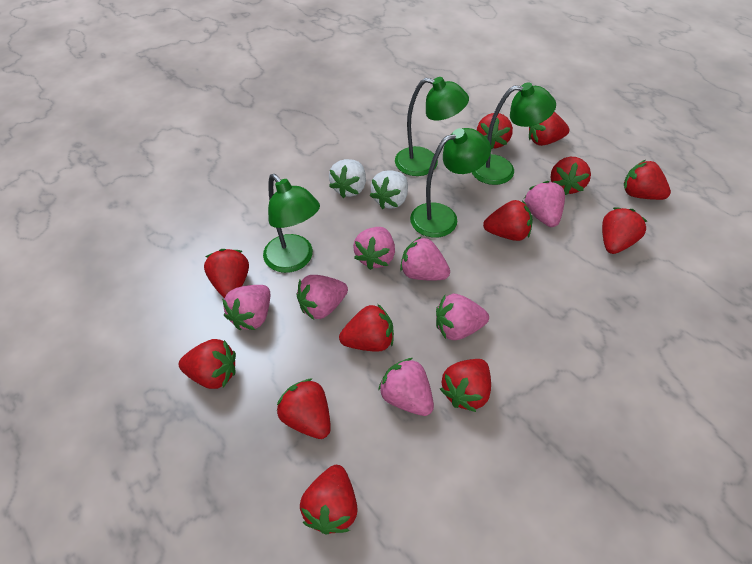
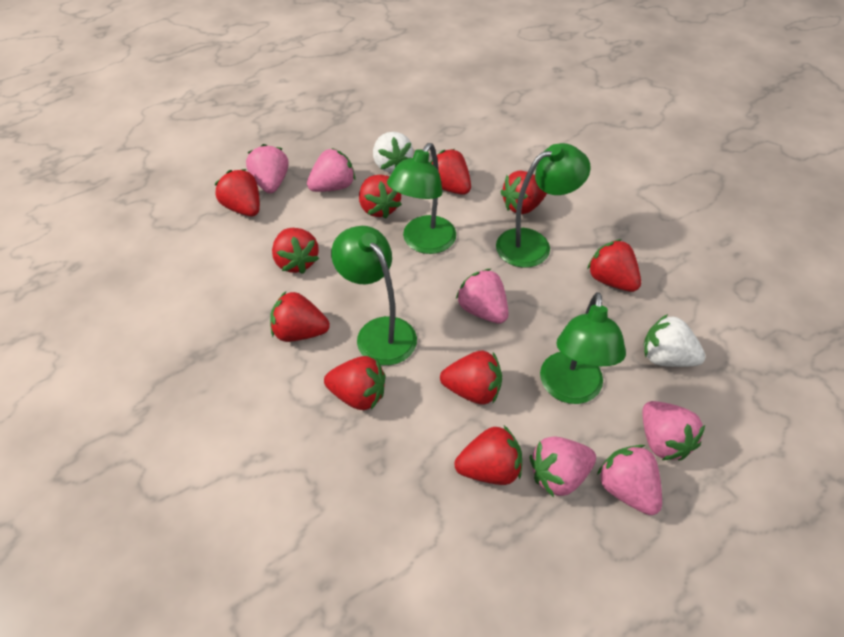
pink strawberry: [222,285,270,330] [296,275,348,320] [353,227,395,270] [378,358,434,416] [400,237,450,280] [436,294,489,340] [524,181,565,227] = 7 -> [246,144,289,193] [307,148,355,192] [456,269,508,324] [530,437,596,497] [597,445,662,515] [642,401,705,461] = 6
red strawberry: [179,339,236,389] [204,249,249,298] [277,379,331,439] [300,465,358,534] [339,304,394,352] [440,359,491,412] [477,113,513,149] [483,200,533,241] [529,112,569,146] [550,157,591,195] [602,207,647,254] [624,160,671,200] = 12 -> [214,169,260,216] [270,291,330,342] [272,228,319,274] [324,356,385,410] [359,175,402,218] [430,149,471,195] [440,351,502,405] [454,426,522,485] [500,171,547,215] [587,239,641,292] = 10

